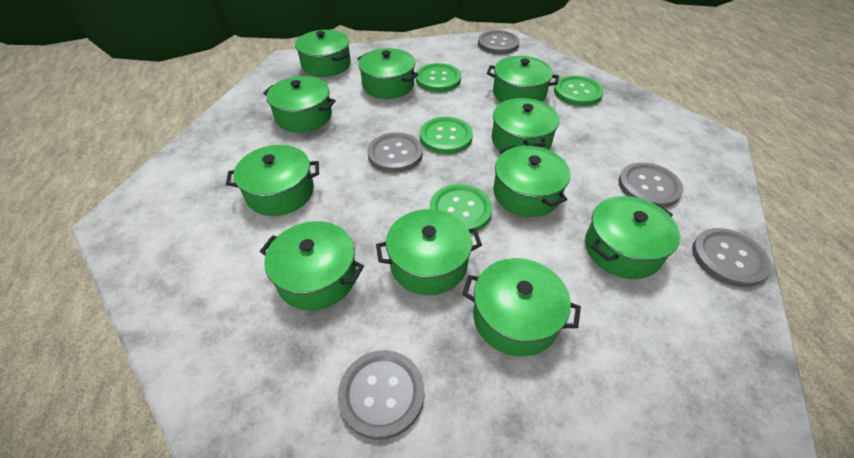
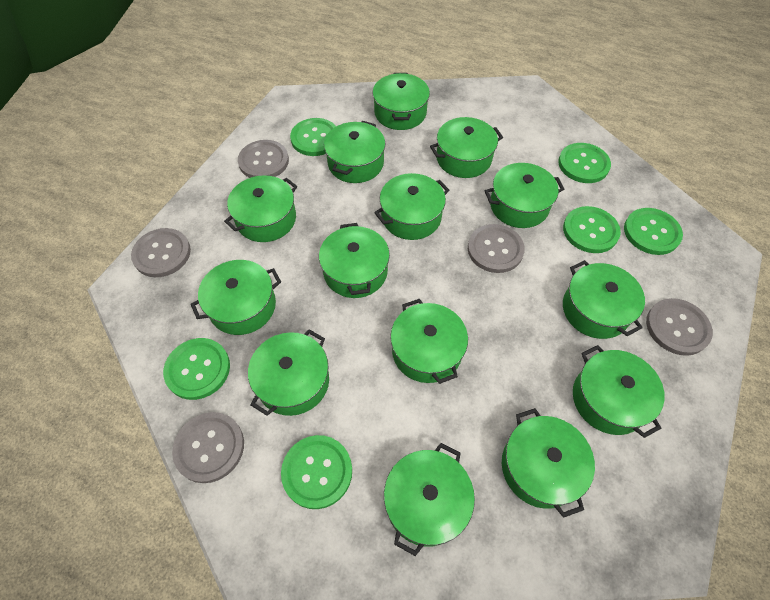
green button: [416,63,461,92] [420,117,473,154] [430,184,492,231] [554,75,604,106] = 4 -> [163,338,230,400] [281,435,352,509] [290,118,336,156] [558,143,611,183] [563,206,621,253] [624,208,683,255] = 6
green pot: [226,145,319,216] [260,221,364,311] [263,76,336,132] [295,30,351,77] [357,48,419,99] [376,209,482,295] [462,258,581,357] [487,56,559,103] [492,98,560,150] [493,145,570,217] [585,196,680,279] = 11 -> [191,260,281,335] [224,175,297,242] [248,329,329,416] [319,223,390,298] [324,121,385,183] [373,73,430,130] [374,173,449,240] [384,443,475,556] [390,299,468,384] [430,117,503,178] [485,163,564,228] [502,408,595,518] [563,260,645,339] [573,345,665,438] = 14

